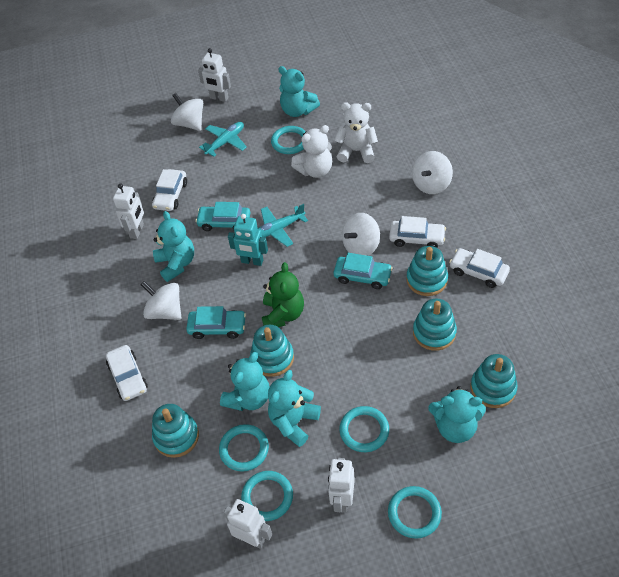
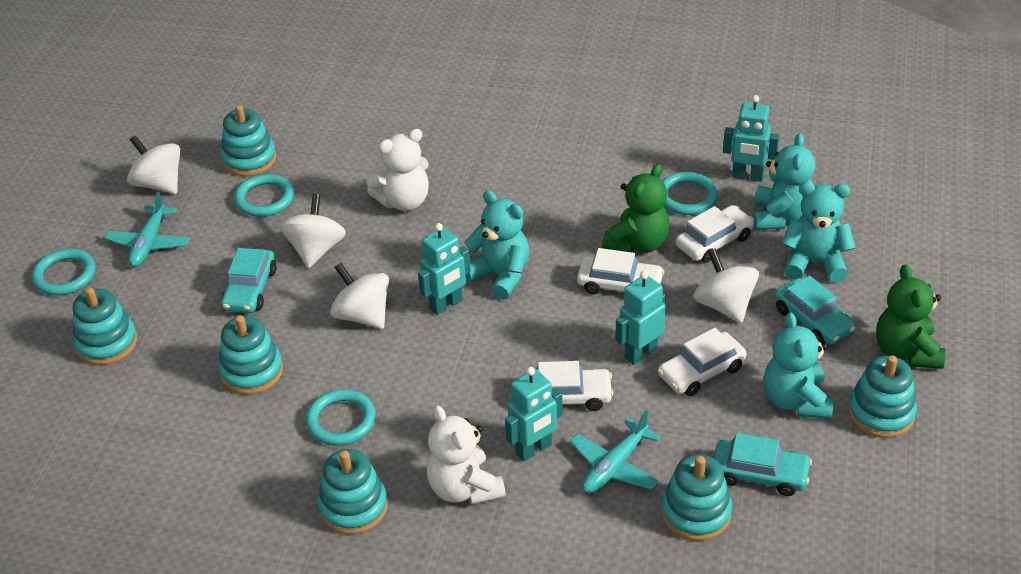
green teddy bear: [262,262,304,327] = 1 -> [602,164,670,253] [876,264,945,369] = 2
turquoise ring: [219,424,269,472] [241,471,293,521] [271,126,306,154] [339,406,389,452] [388,486,442,539] = 5 -> [32,249,96,295] [234,174,294,217] [306,389,376,446] [662,172,718,215] = 4
turquoise robot: [228,214,268,266] = 1 -> [418,223,471,315] [505,367,563,461] [615,271,666,365] [723,95,780,182] = 4
turquoise stacking toy: [152,404,199,458] [250,325,294,377] [406,246,448,296] [413,299,457,351] [471,354,518,408] = 5 -> [73,287,137,365] [218,315,283,395] [221,105,276,176] [318,449,388,534] [661,454,732,541] [848,356,917,438] = 6
turquoise teddy bear: [153,211,194,282] [220,352,270,411] [268,370,321,447] [278,66,320,117] [428,386,486,443] = 5 -> [464,190,529,300] [753,133,816,230] [764,312,834,419] [781,182,856,282] = 4
white robot: [113,184,144,239] [198,48,231,102] [224,499,272,549] [328,458,355,513] = 4 -> none = 0

